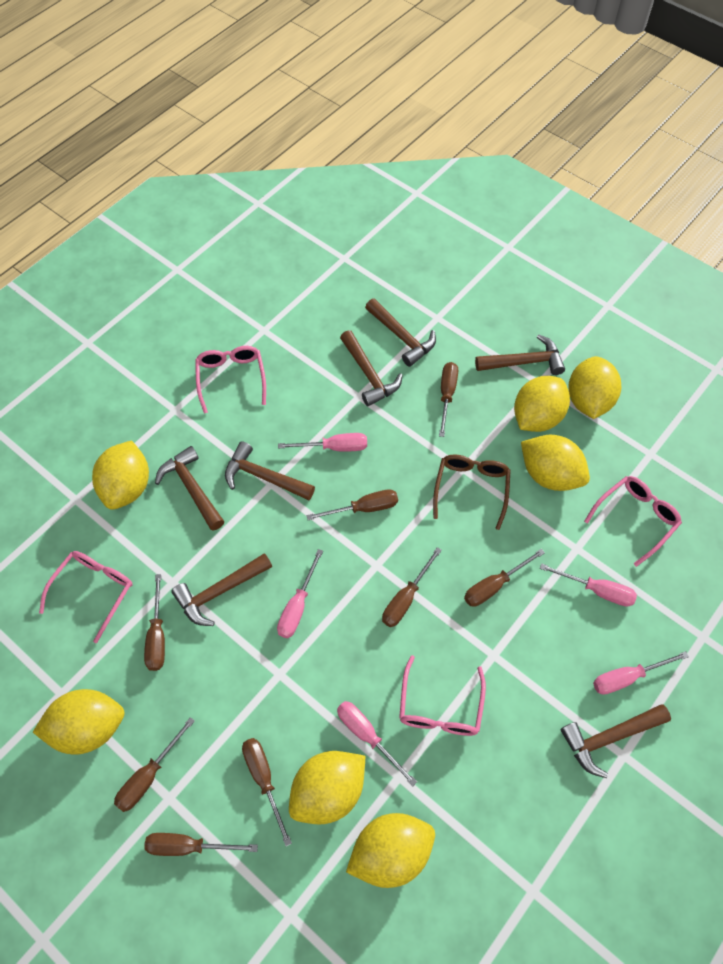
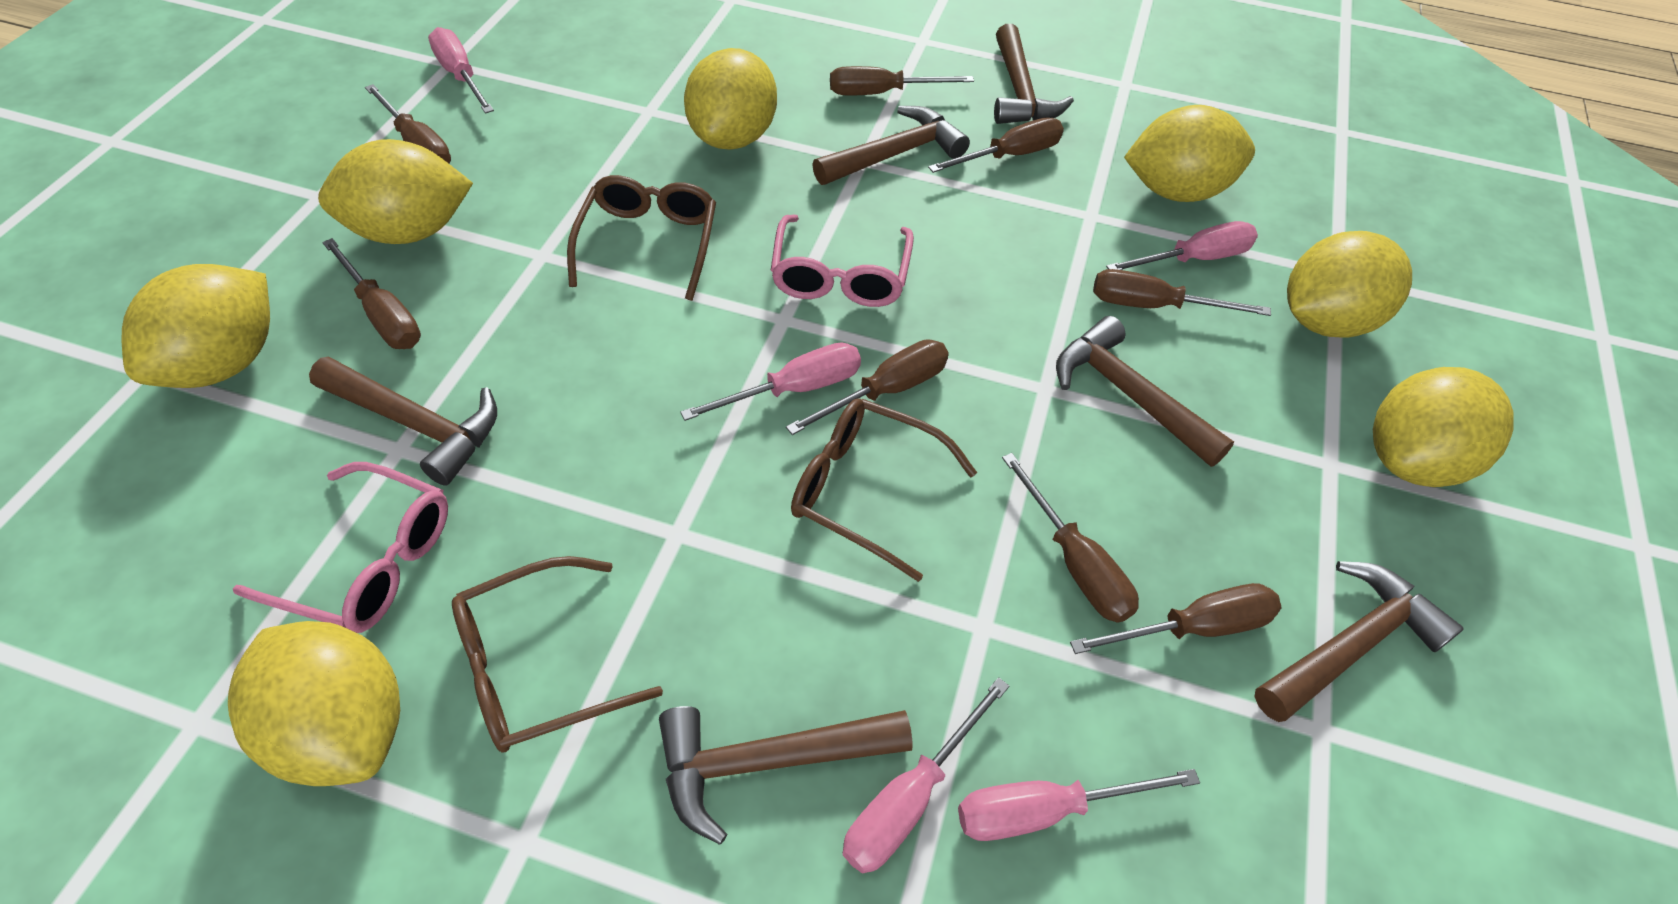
brown glasses: [433,455,511,530] = 1 -> [452,556,663,753] [567,175,716,301] [791,398,977,582] = 3
brown hammer: [155,446,224,531] [171,553,272,626] [225,441,315,500] [340,330,403,406] [365,298,436,367] [475,334,565,375] [560,704,671,778] = 7 -> [309,357,497,486] [659,706,913,845] [812,106,970,185] [994,24,1074,124] [1056,316,1234,467] [1254,561,1464,722] = 6
pink glasses: [39,551,133,643] [195,346,266,414] [399,655,486,736] [584,476,682,567] = 4 -> [233,462,448,633] [771,214,914,307] = 2

